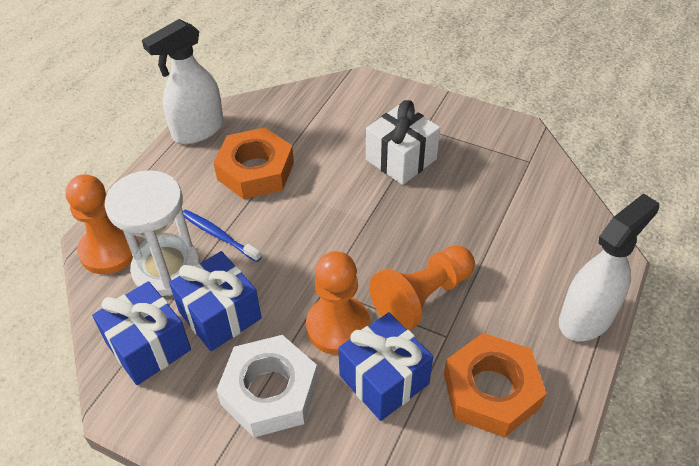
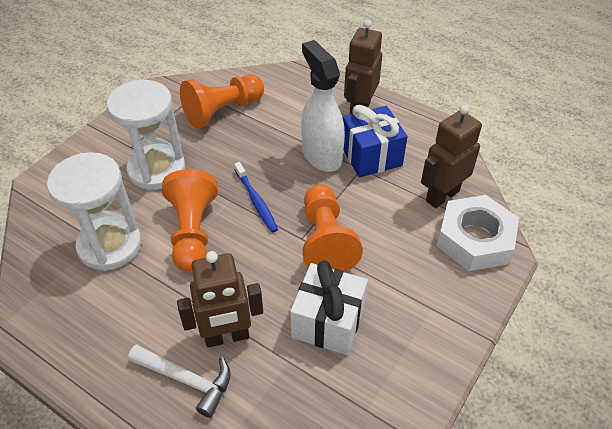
blue gift: [92,281,191,385] [169,251,262,351] [338,312,433,421] = 3 -> [343,105,408,177] = 1
brown robot: none = 0 -> [177,251,263,348] [344,19,382,114] [421,105,482,208] = 3
orange nut: [214,128,294,199] [444,333,546,438] = 2 -> none = 0
white hammer: none = 0 -> [128,344,231,418] = 1
white hourglass: [105,170,200,296] = 1 -> [47,152,142,271] [107,80,185,190] = 2
white spray bottle: [142,19,224,144] [559,193,659,341] = 2 -> [301,40,345,172] = 1

